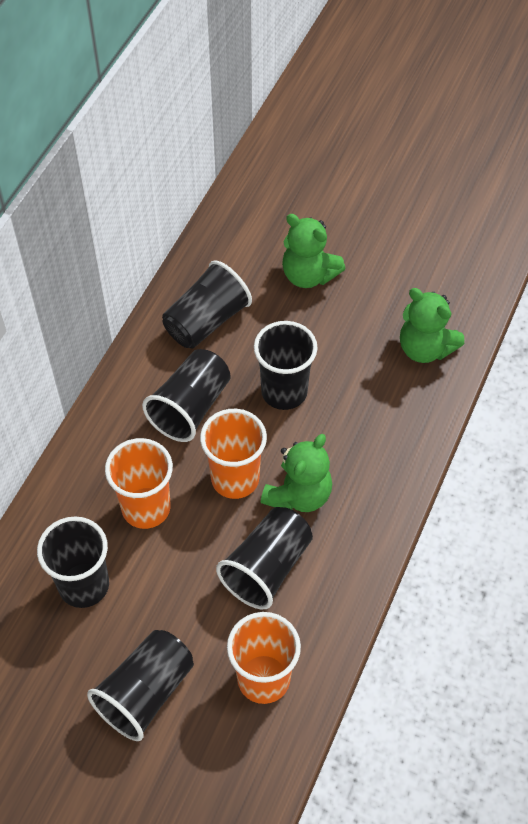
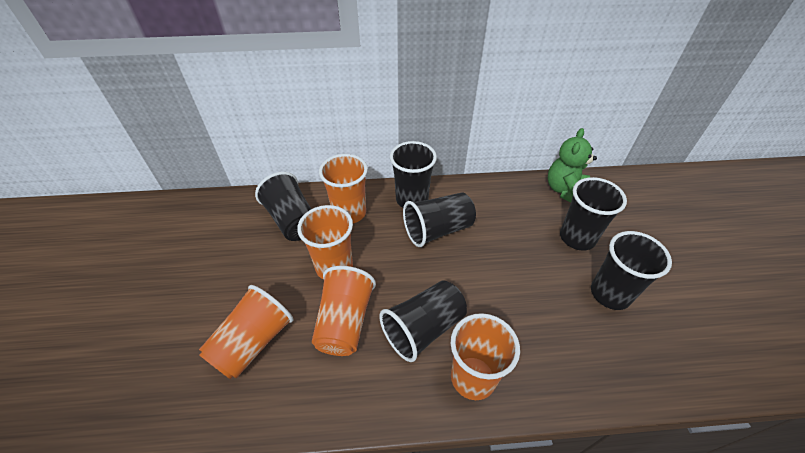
green teddy bear: [261,434,332,512] [282,214,346,288] [400,288,464,363] = 3 -> [548,128,597,202] = 1
orange cup: [105,438,173,529] [200,409,267,499] [227,612,301,704] = 3 -> [199,285,294,379] [297,205,353,280] [312,266,376,356] [319,154,368,223] [451,313,520,400] = 5

